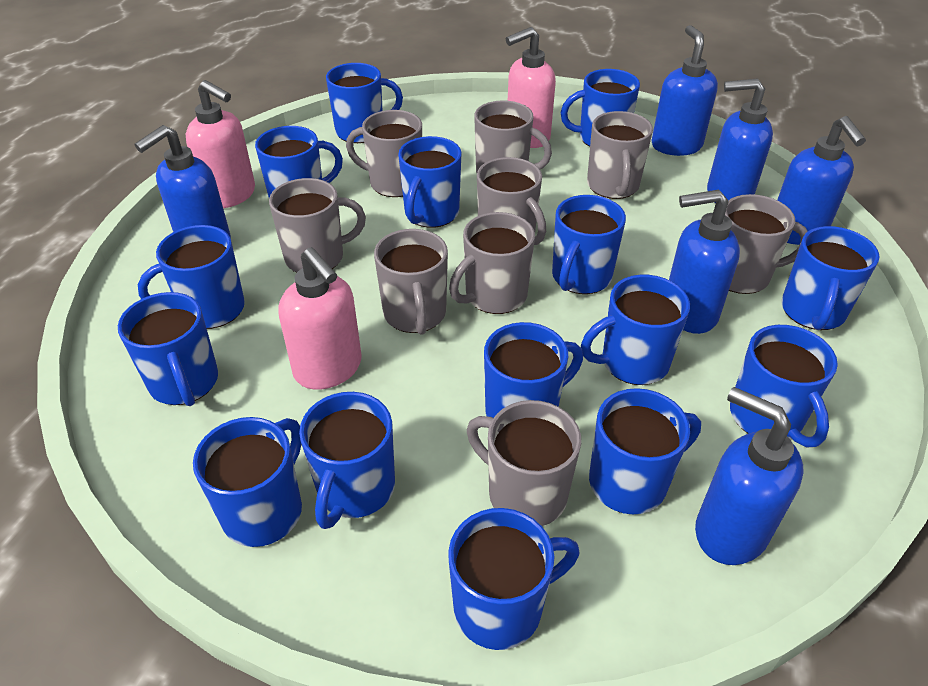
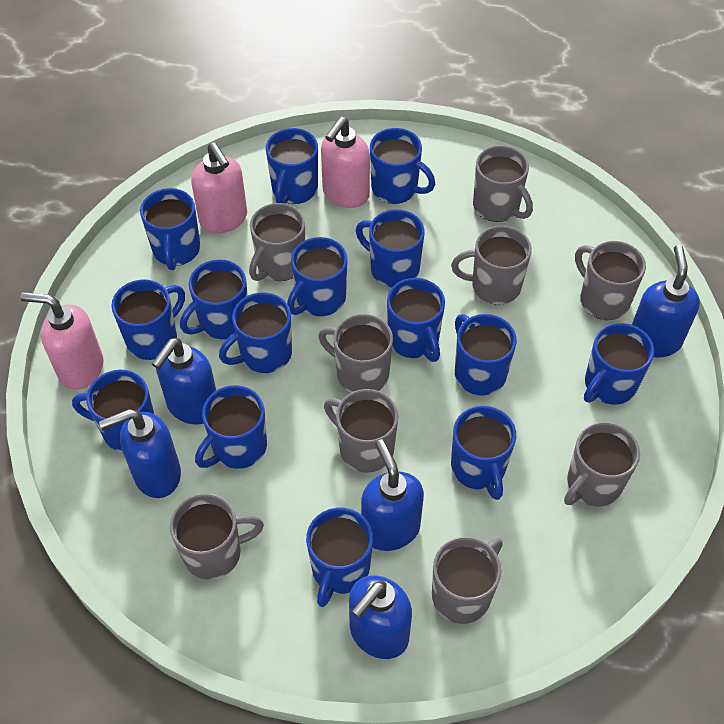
blue soap dispenser: [134,125,231,238] [651,25,718,156] [669,190,740,334] [695,387,804,565] [707,78,773,203] [777,116,866,245] = 6 -> [99,409,181,498] [152,338,216,425] [349,575,412,659] [361,439,424,551] [632,245,700,357] = 5

